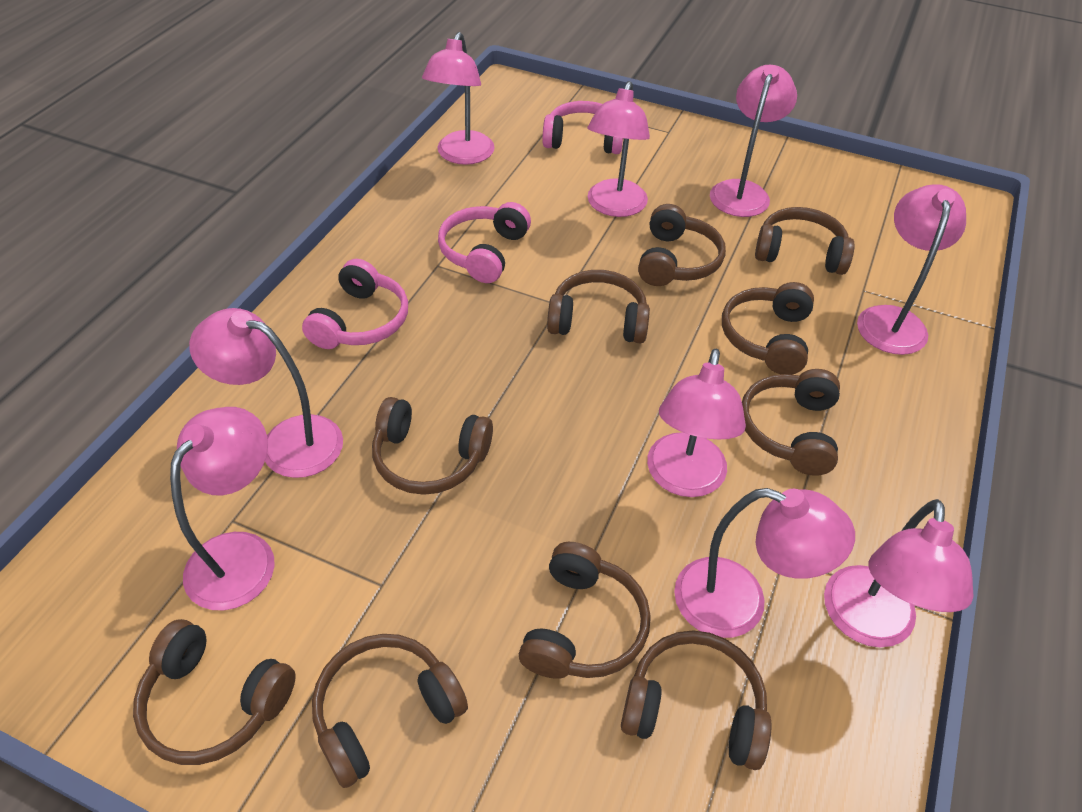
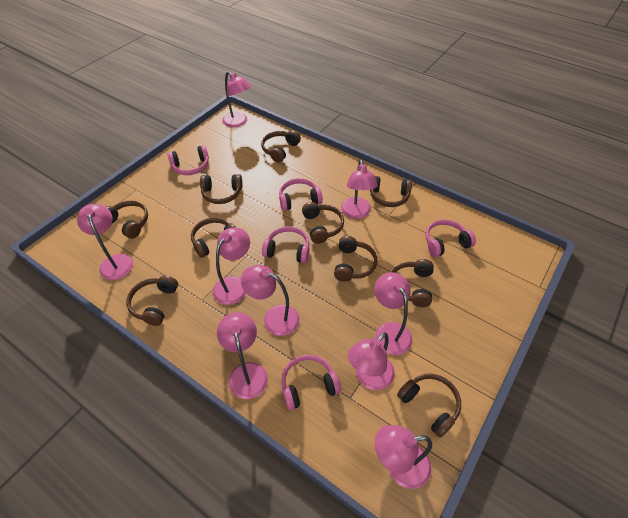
pink headphones: [302,259,408,349] [438,202,531,283] [542,101,623,154] = 3 -> [168,145,209,175] [262,226,309,263] [279,178,323,211] [281,355,341,410] [426,220,476,257] = 5

